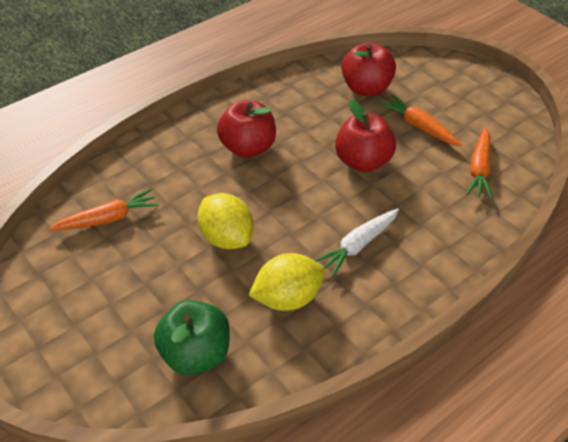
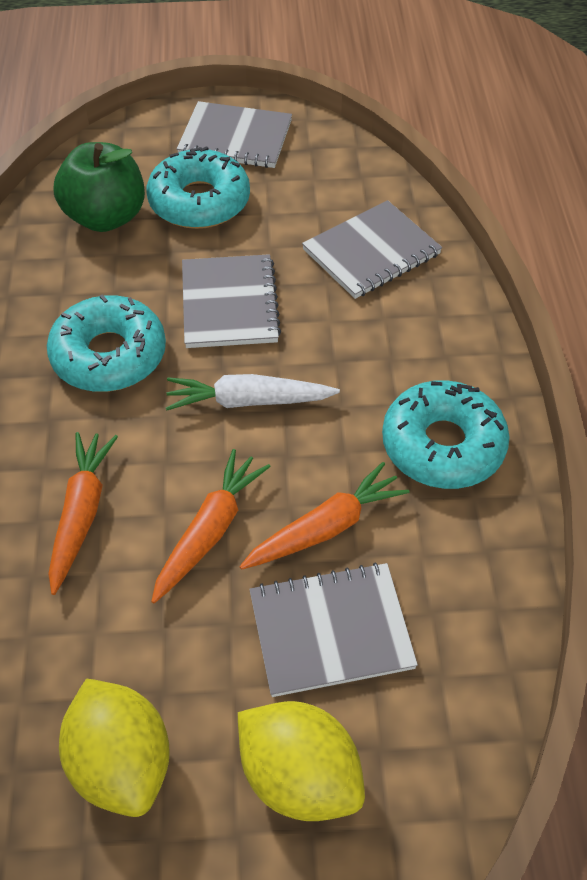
grey notebook: none = 0 -> [177,101,292,168] [182,254,281,348] [249,562,418,697] [302,200,442,299] = 4
red apple: [217,100,276,158] [335,99,396,172] [341,42,396,96] = 3 -> none = 0
turquoise donut: none = 0 -> [47,294,166,392] [147,146,250,229] [382,380,510,489] = 3

